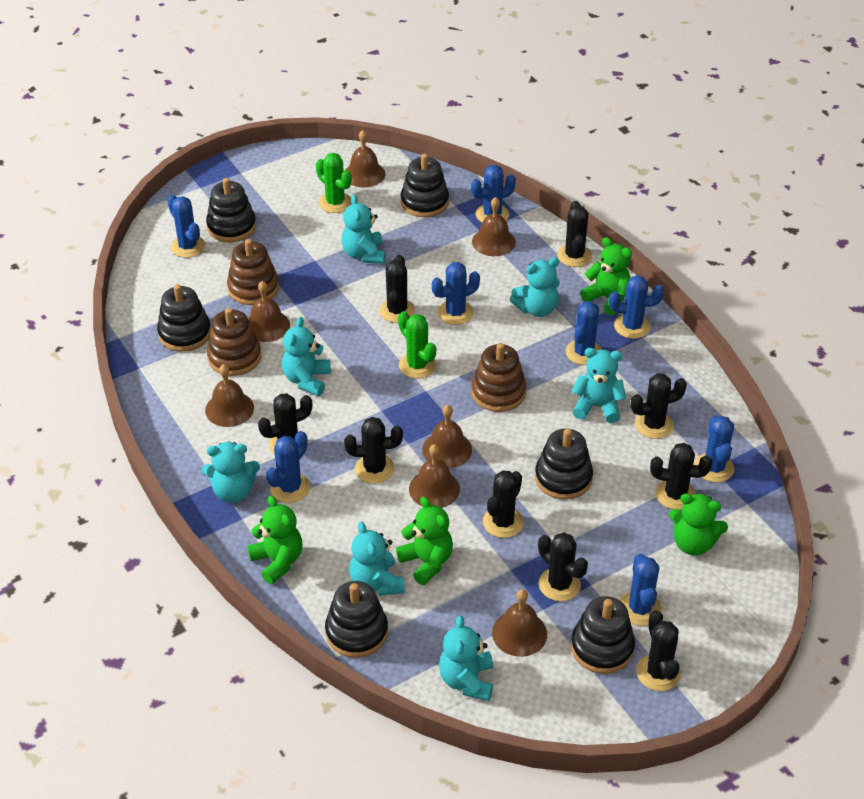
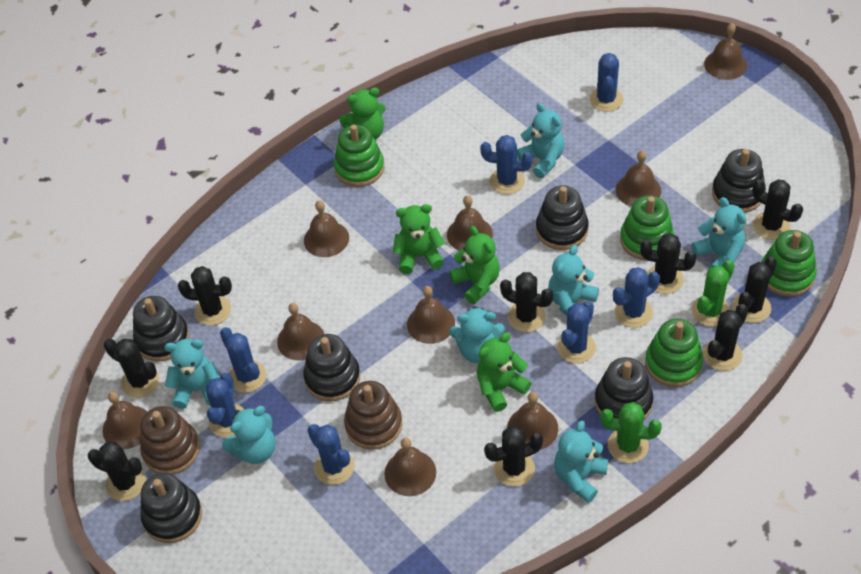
blue cactus: [167,194,205,258] [266,431,310,503] [432,262,480,325] [471,165,516,222] [566,301,602,365] [609,275,664,339] [620,554,662,626] [694,415,734,483] = 8 -> [206,373,244,438] [220,327,266,393] [307,424,354,485] [480,135,533,194] [557,301,596,364] [590,53,623,112] [613,267,660,328] = 7
brown bell: [205,364,254,427] [248,281,290,342] [346,130,385,188] [409,444,460,508] [422,405,472,468] [472,197,516,256] [492,589,547,657] = 7 -> [103,392,147,449] [277,303,324,360] [304,200,349,257] [384,438,436,496] [407,286,455,344] [447,195,493,251] [507,392,558,450] [616,150,661,207] [704,23,747,80] = 9
brown stacking toy: [207,308,261,376] [227,239,279,305] [471,343,526,412] = 3 -> [140,406,200,475] [344,381,402,450] = 2
green stacking toy: none = 0 -> [334,124,384,187] [620,195,674,261] [645,319,703,387] [761,230,817,297] = 4

